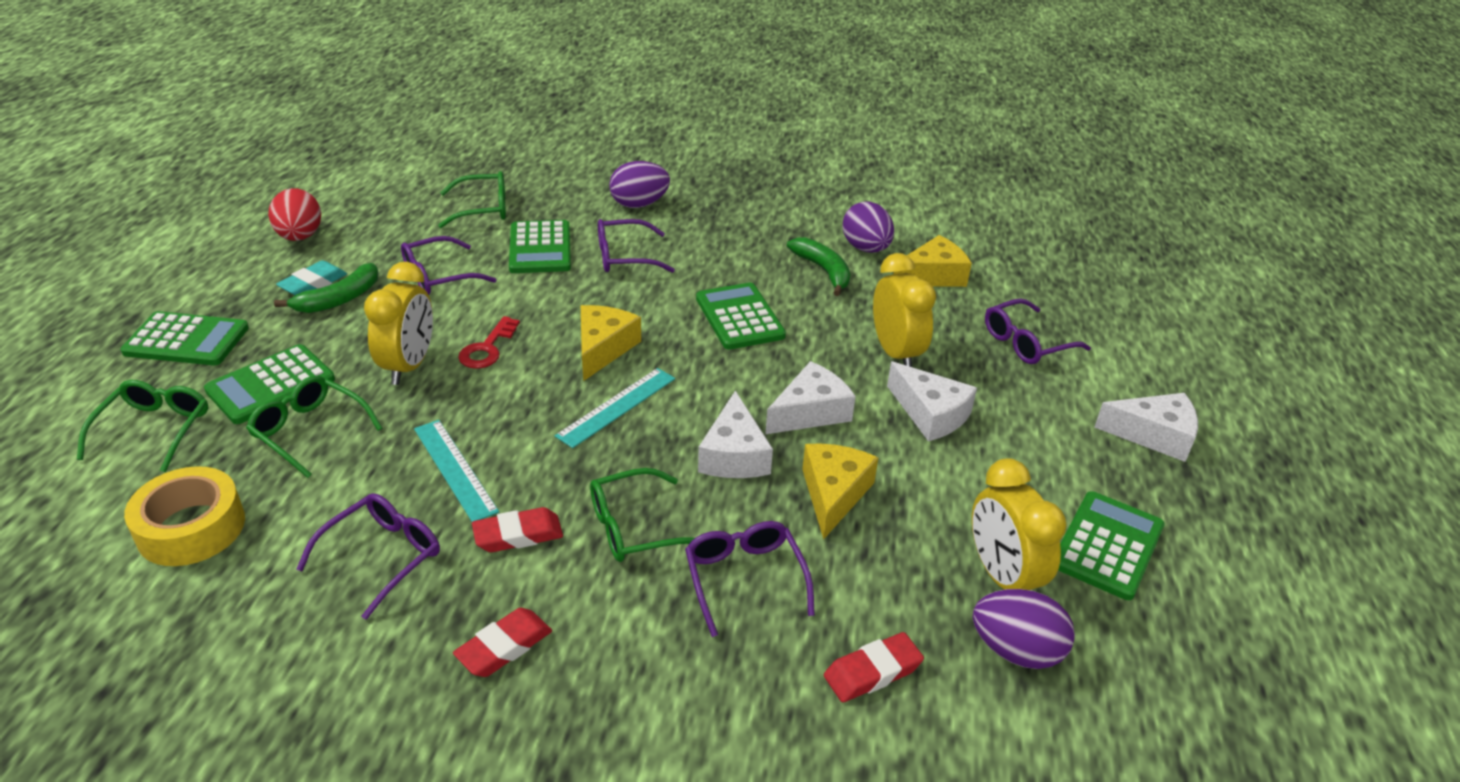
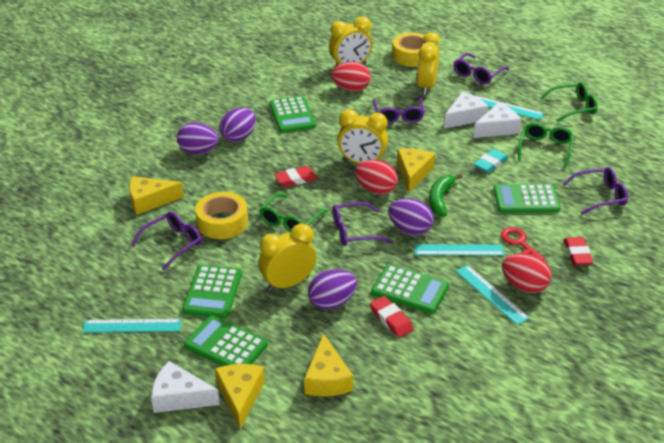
green banana: [274,263,378,313] [787,237,850,296] = 2 -> [429,173,462,217] = 1
green glasses: [77,380,208,472] [246,376,382,478] [438,171,506,228] [590,468,695,562] = 4 -> [259,193,328,233] [518,123,574,168] [540,82,598,122] = 3
purple egg: [609,161,670,208] [842,201,894,253] [973,589,1075,669] = 3 -> [177,122,219,154] [219,108,256,142] [308,269,357,310] [388,198,434,235] = 4
red egg: [268,188,321,241] = 1 -> [331,62,371,92] [355,160,398,195] [502,253,552,293] = 3
turquoise ruler: [414,420,499,522] [555,368,675,448] = 2 -> [82,319,182,333] [414,244,504,256] [456,265,530,325] [474,95,544,120] = 4
white cheese: [698,391,773,478] [765,361,856,434] [887,362,977,441] [1094,393,1198,462] = 4 -> [151,361,220,413] [444,92,488,129] [473,102,521,138] = 3
yellow cheese: [581,305,641,381] [802,444,879,540] [893,235,972,287] = 3 -> [129,176,184,215] [215,364,265,429] [304,334,353,396] [397,148,435,193] = 4
yellow clock: [364,262,433,385] [873,253,936,367] [972,458,1067,590] = 3 -> [259,224,316,291] [329,16,373,68] [337,109,388,164] [417,32,440,95] = 4
yellow tape: [124,466,245,566] = 1 -> [195,192,248,239] [392,33,434,67] = 2

